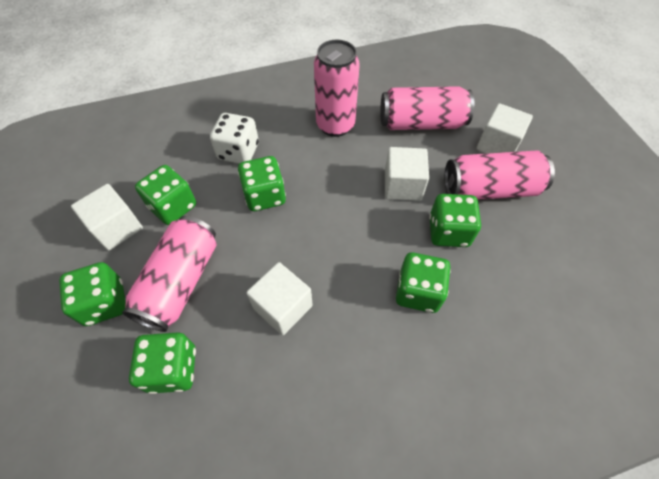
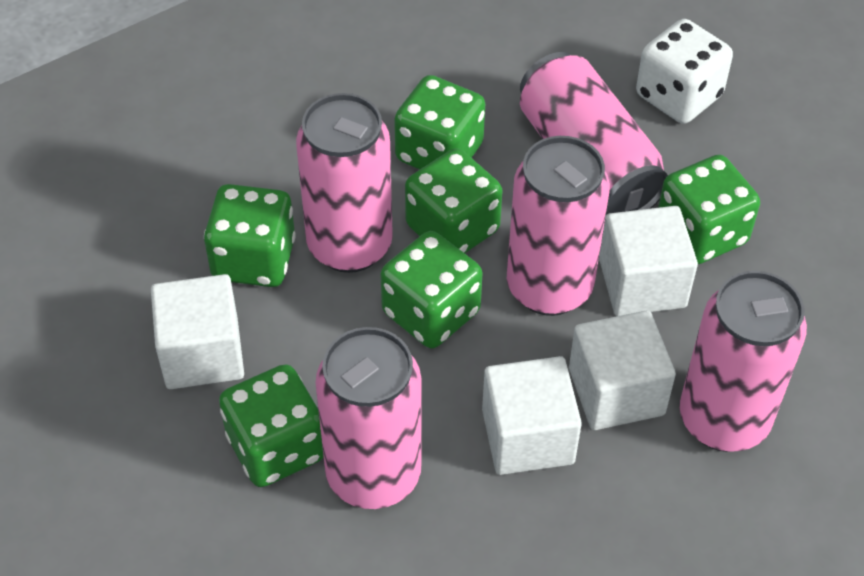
pink can: [122,216,217,332] [314,40,360,137] [380,86,474,130] [445,150,555,200] = 4 -> [296,93,393,273] [315,327,422,509] [507,136,610,316] [520,52,668,215] [680,271,807,452] = 5

